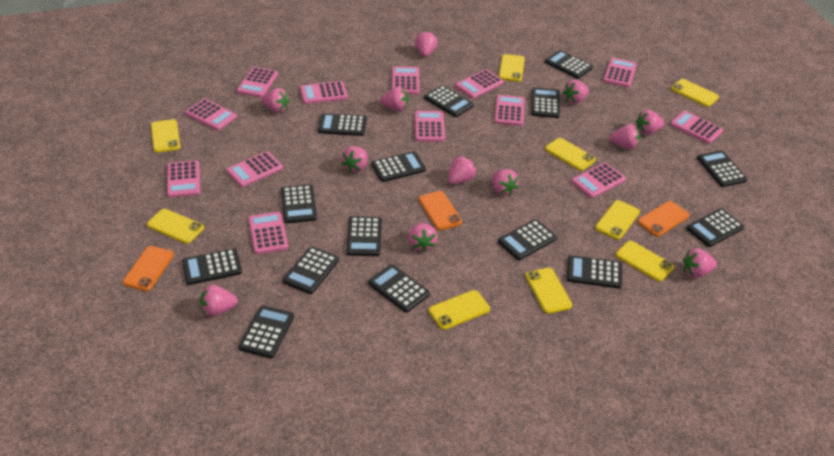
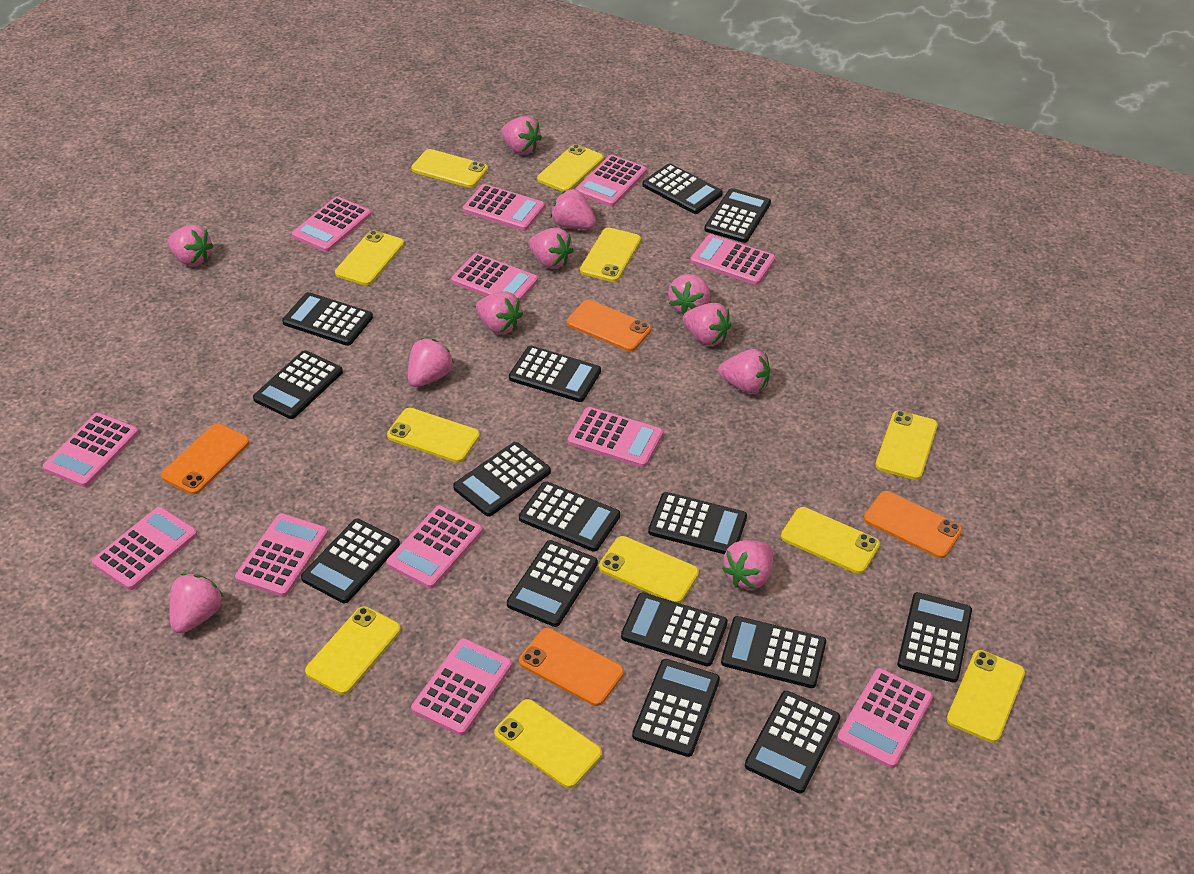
orange phone: [123,246,174,291] [419,191,462,230] [638,201,690,237] = 3 -> [161,424,250,495] [519,628,624,706] [566,300,652,351] [864,491,962,558] = 4
pink calculator: [167,160,200,198] [185,99,237,130] [226,151,283,187] [237,67,278,98] [248,212,288,254] [300,81,348,104] [392,66,420,94] [415,111,445,142] [455,69,504,98] [495,95,525,126] [571,163,626,198] [603,58,637,87] [670,111,723,144] = 13 -> [43,413,139,487] [92,507,198,590] [235,513,328,597] [292,196,371,252] [386,505,483,589] [411,638,512,736] [451,253,538,301] [463,184,545,231] [568,407,663,468] [576,155,647,207] [690,234,775,285] [837,668,933,768] = 12
pink strawberry: [200,285,238,316] [261,88,290,113] [342,146,367,172] [380,87,408,112] [409,223,438,252] [415,31,438,57] [448,156,476,184] [492,169,519,196] [562,80,589,104] [609,124,640,150] [636,110,664,135] [683,248,717,278] = 12 -> [167,224,214,266] [169,574,223,633] [408,338,454,387] [476,291,523,334] [501,116,542,154] [528,228,574,269] [551,189,596,229] [668,274,710,315] [682,303,731,346] [718,349,770,394] [722,540,773,590] = 11
yellow phone: [147,209,204,244] [151,119,180,153] [428,290,490,330] [499,54,525,82] [525,268,572,314] [545,138,596,171] [595,200,640,240] [615,241,674,282] [671,79,719,107] = 9 -> [305,606,401,695] [335,230,404,285] [387,408,480,463] [411,149,488,188] [494,699,602,788] [537,144,603,192] [580,227,641,282] [599,536,699,603] [781,507,880,574] [875,410,938,480] [947,650,1025,743] = 11

